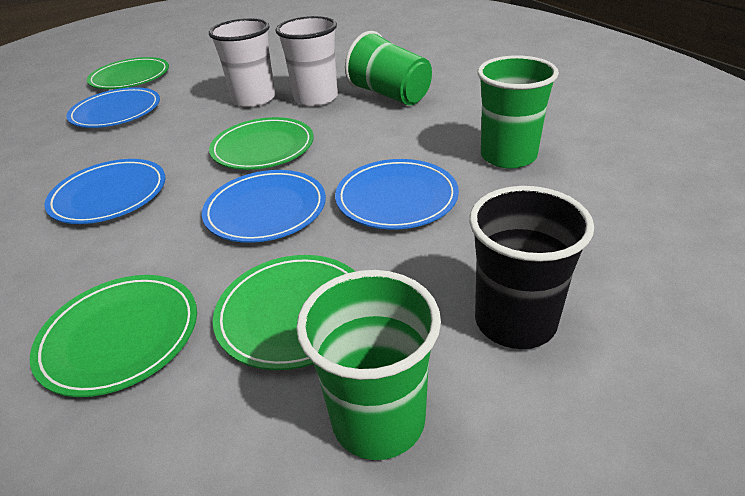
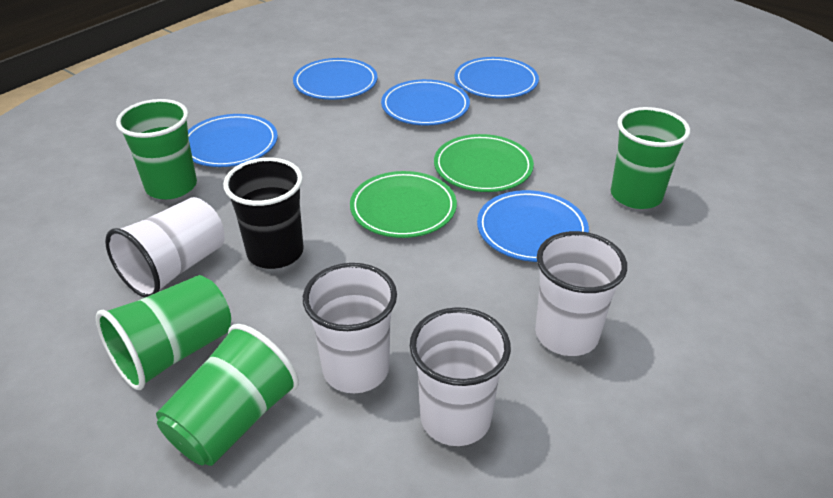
blue plate: [44,159,166,224] [66,87,160,128] [202,170,326,243] [335,159,459,230] = 4 -> [188,114,278,167] [293,58,378,100] [381,79,470,126] [454,57,539,99] [477,190,589,262] = 5
green cup: [296,270,441,460] [345,31,432,105] [477,55,559,169] = 3 -> [96,275,231,390] [116,99,197,199] [156,324,299,466] [611,107,690,209] = 4
green plate: [30,275,197,397] [87,57,169,89] [209,117,314,170] [213,255,355,370] = 4 -> [350,171,457,238] [434,134,534,192] = 2
white cup: [209,18,275,107] [275,16,338,107] = 2 -> [105,197,225,298] [303,263,397,393] [410,307,511,446] [535,231,627,356] = 4

